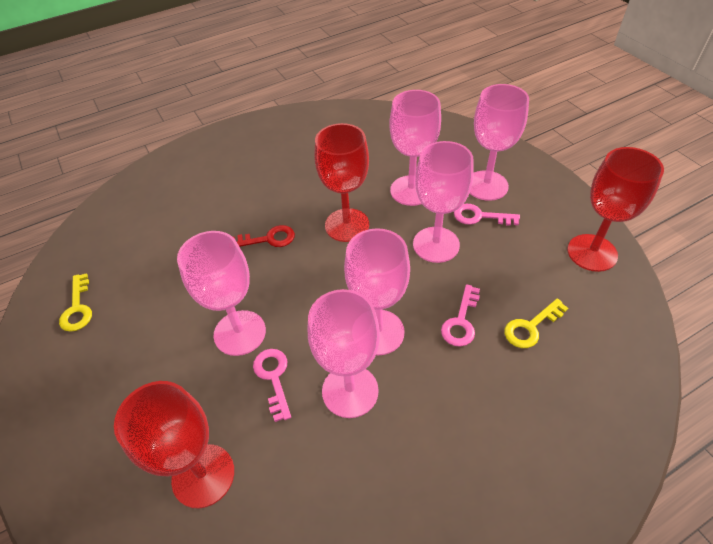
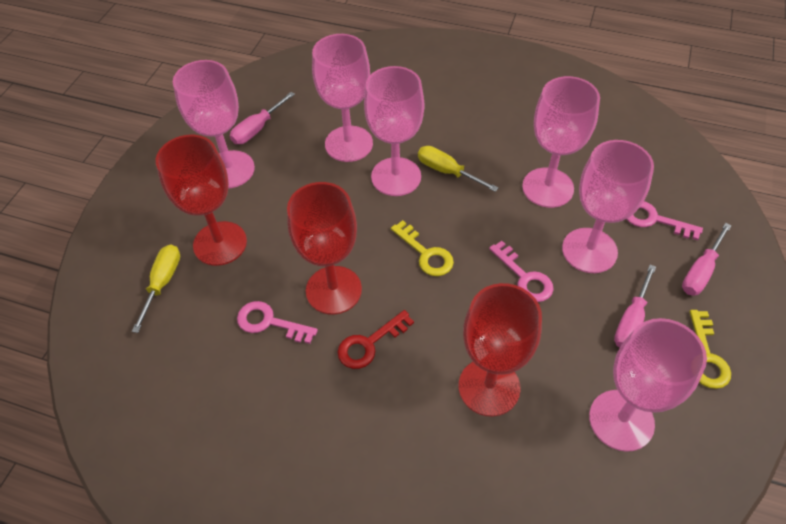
pink screwdriver: none = 0 -> [230,92,295,144] [614,265,656,348] [682,223,732,296] = 3
yellow screwdriver: none = 0 -> [132,245,180,333] [418,146,498,192] = 2

